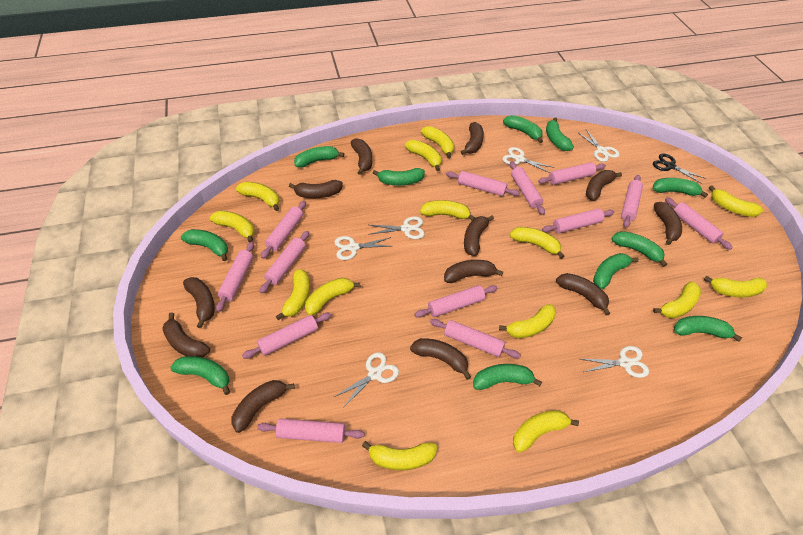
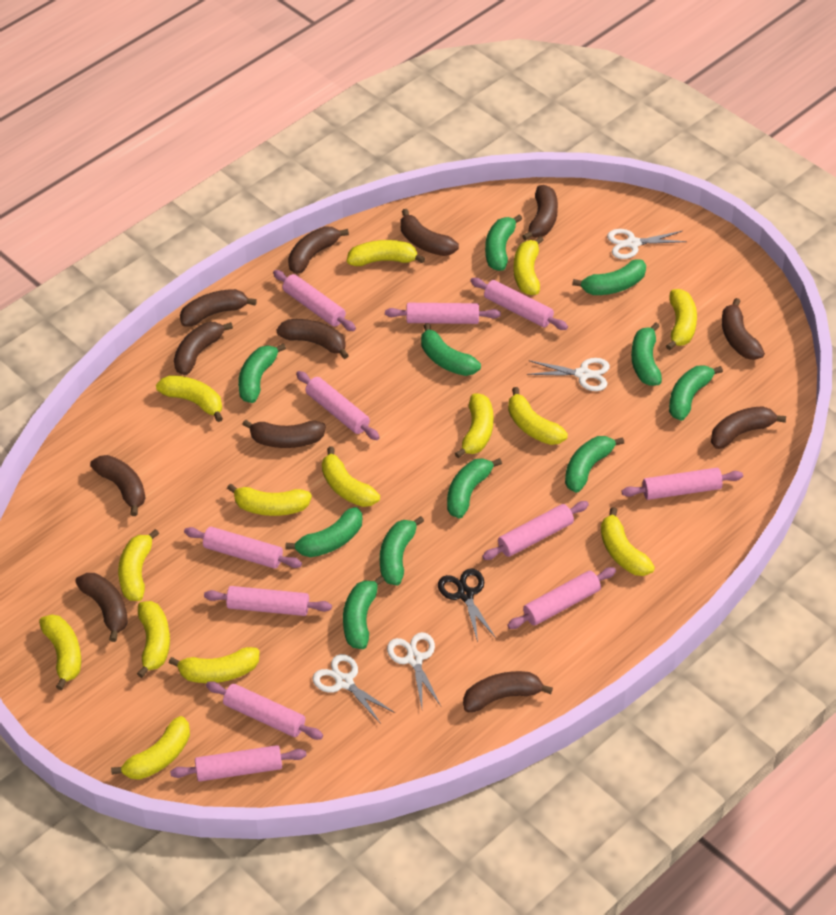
pink rolling pin: [216,242,254,312] [242,313,331,359] [257,419,364,443] [260,231,309,293] [261,201,306,259] [414,285,497,318] [430,319,520,358] [446,171,520,196] [510,161,545,215] [538,162,606,185] [542,208,614,233] [621,175,643,228] [665,197,733,250] = 13 -> [170,745,307,781] [184,527,302,569] [204,586,332,616] [206,681,323,740] [273,270,356,331] [296,371,380,440] [385,303,501,324] [470,278,568,330] [482,501,589,560] [507,567,616,629] [622,468,743,500] = 11
white scissors: [334,352,399,408] [335,236,391,260] [368,216,425,239] [502,147,554,173] [577,130,620,162] [581,346,649,378] = 6 -> [313,654,395,724] [387,632,441,708] [527,358,610,391] [607,229,687,259] = 4

